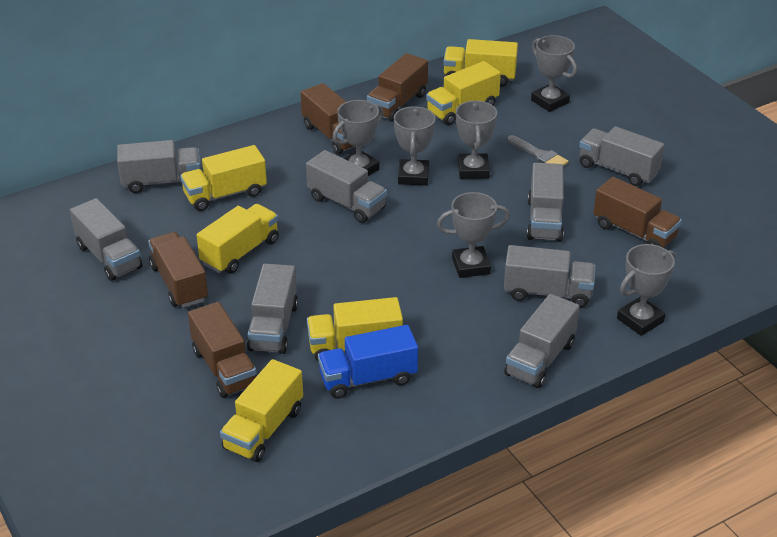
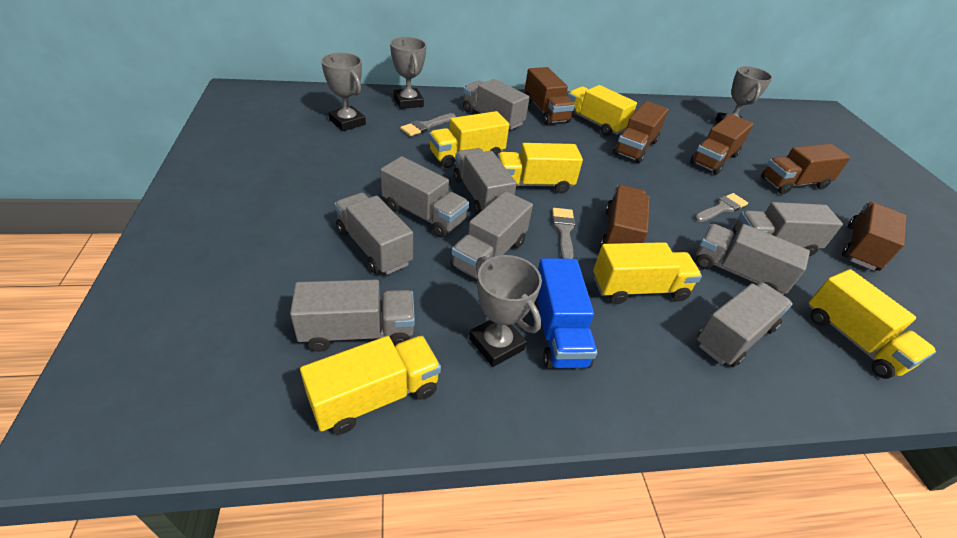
brown truck: [148,232,208,308] [188,302,257,398] [301,83,356,154] [367,53,428,122] [593,177,682,248] = 5 -> [524,67,575,125] [600,185,650,248] [613,101,669,163] [690,114,754,175] [761,144,850,194] [842,202,906,271] = 6
grey brush: [508,135,568,166] = 1 -> [400,113,455,136] [552,208,575,259] [694,193,748,222] = 3
grey trophy: [333,100,384,176] [394,106,435,186] [437,192,510,278] [456,101,497,179] [531,35,577,112] [617,244,676,336] = 6 -> [321,53,366,131] [390,37,426,109] [469,255,542,367] [716,66,773,124] = 4
grey truck: [70,198,143,281] [117,140,201,193] [247,264,298,354] [306,150,387,223] [504,245,596,307] [504,294,580,388] [527,163,564,242] [579,126,664,186] = 8 -> [290,280,415,352] [334,192,413,275] [380,156,469,238] [451,191,533,279] [453,148,517,215] [463,79,530,130] [696,224,810,295] [697,282,793,367] [734,202,843,256] = 9

